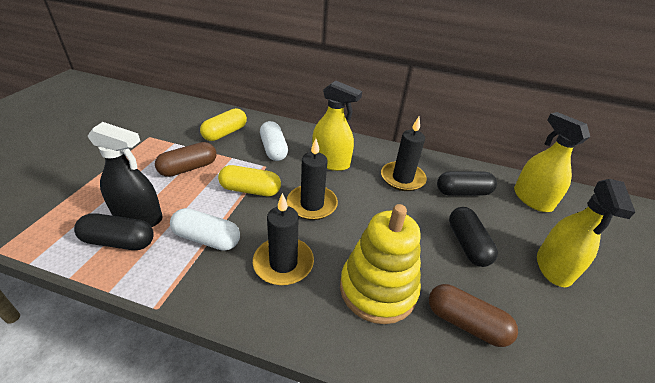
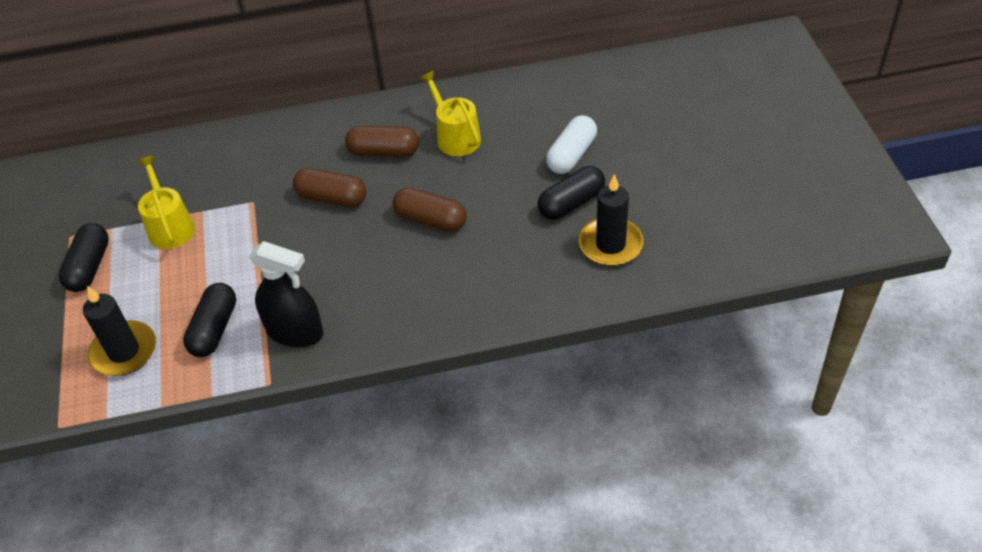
black candle: [253,193,314,285] [287,138,338,220] [381,117,427,191] = 3 -> [83,286,156,376] [579,174,644,266] = 2
brown capsule: [155,142,217,177] [429,284,518,347] = 2 -> [293,168,366,207] [345,126,419,157] [393,188,467,232] = 3
white capsule: [170,208,240,251] [260,121,288,161] = 2 -> [546,115,597,174] = 1
yellow capsule: [200,108,247,141] [218,165,281,196] = 2 -> none = 0
yellow spray bottle: [312,80,362,171] [514,112,590,212] [537,179,635,287] = 3 -> none = 0
yellow stacking toy: [340,204,421,324] = 1 -> none = 0
yellow watering can: none = 0 -> [137,156,195,249] [420,71,481,156] = 2

